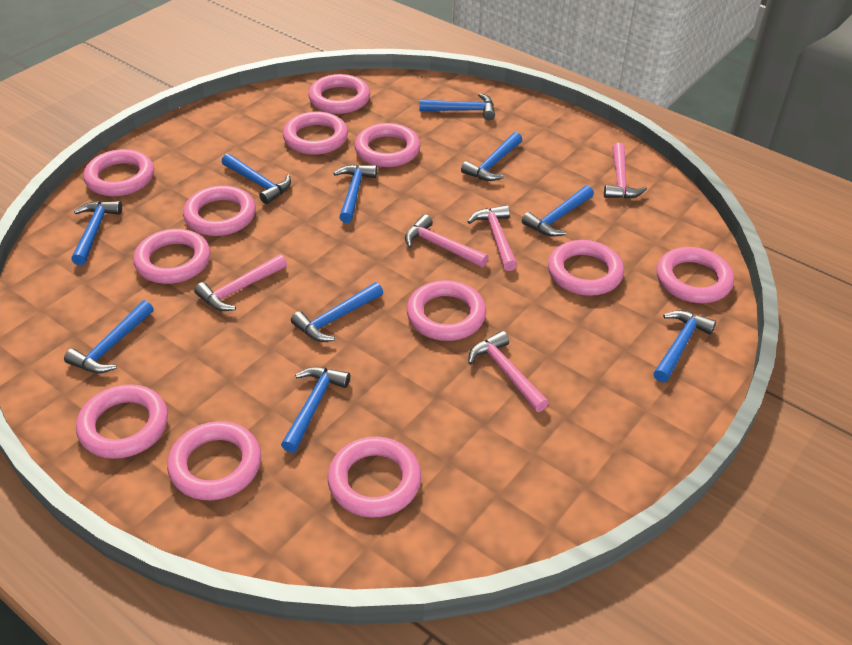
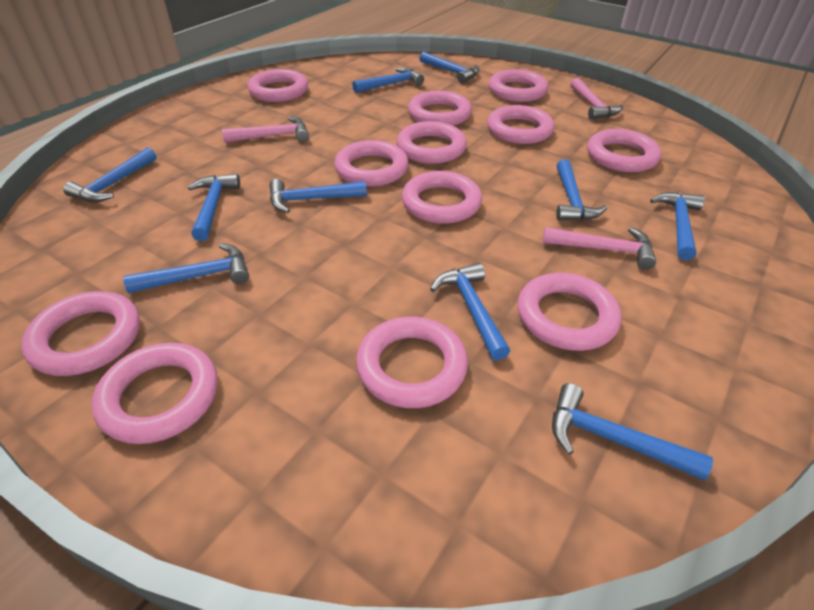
pink hammer: [194,254,287,311] [405,214,489,268] [467,205,517,271] [468,331,549,412] [604,143,647,199] = 5 -> [222,117,309,143] [543,227,656,270] [571,78,623,119] = 3

